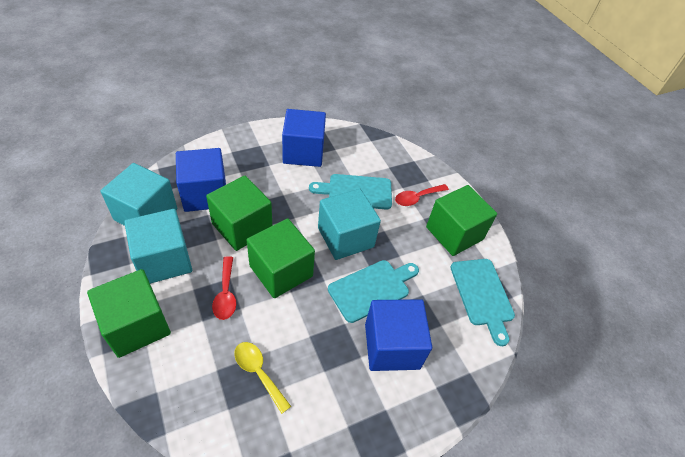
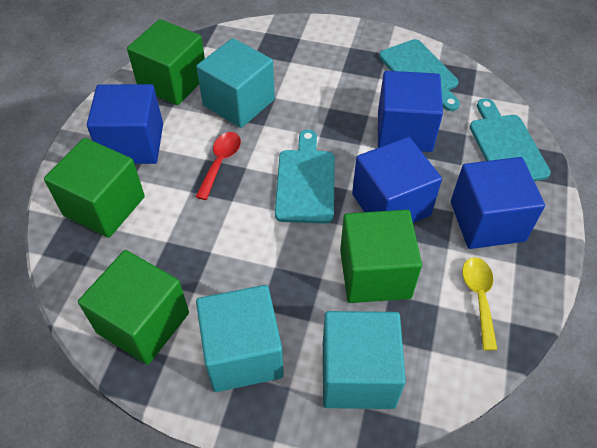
blue cube: [176,148,226,212] [282,109,326,167] [365,299,432,371] = 3 -> [87,84,163,164] [352,137,442,223] [378,71,443,152] [451,157,545,249] = 4
red spoon: [212,256,236,320] [395,184,449,206] = 2 -> [195,132,241,200] = 1

